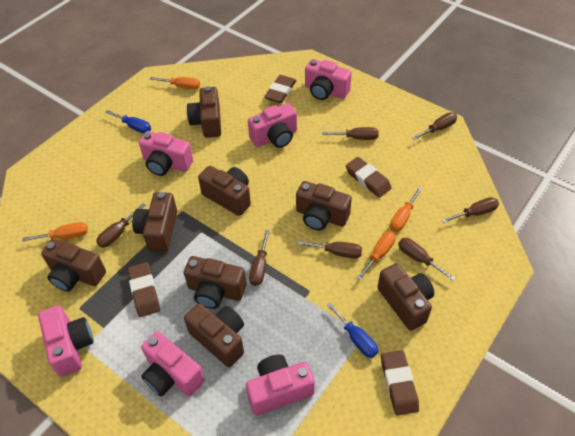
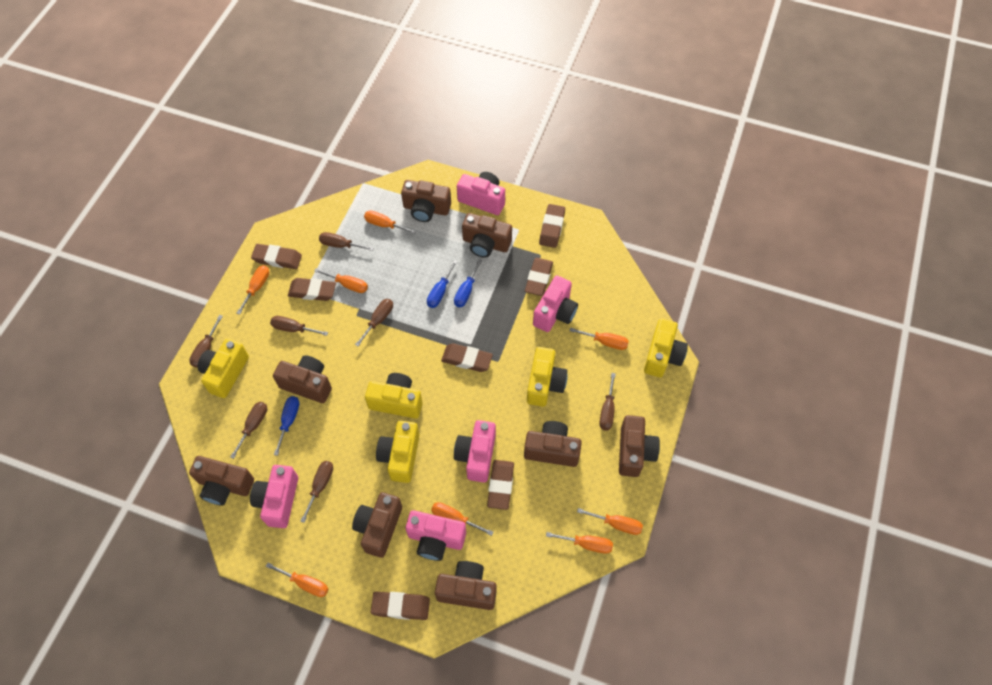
blue screwdriver: [105,110,151,133] [327,302,378,358] = 2 -> [274,396,300,456] [427,260,457,308] [454,259,482,307] = 3
brown eraser: [128,262,160,317] [264,75,296,103] [346,157,392,198] [381,350,419,416] = 4 -> [251,244,302,269] [288,278,336,301] [371,592,430,620] [441,344,493,372] [487,460,514,510] [525,258,553,296] [539,204,565,248] = 7
orange screwdriver: [22,222,88,241] [150,77,200,90] [357,231,396,281] [390,187,423,232] = 4 -> [237,265,269,315] [266,563,328,597] [314,268,368,293] [364,210,416,234] [431,502,493,536] [546,532,613,554] [570,328,629,350] [577,508,643,535] = 8
pink camera: [38,305,94,377] [139,131,193,176] [141,331,205,397] [246,355,315,416] [248,103,297,148] [305,59,352,100] = 6 -> [250,465,298,528] [406,510,466,561] [454,420,496,483] [457,172,505,215] [533,276,578,332] = 5
yellow camera: none = 0 -> [198,339,249,398] [365,373,423,419] [376,421,419,483] [527,347,568,407] [644,318,688,377] = 5

